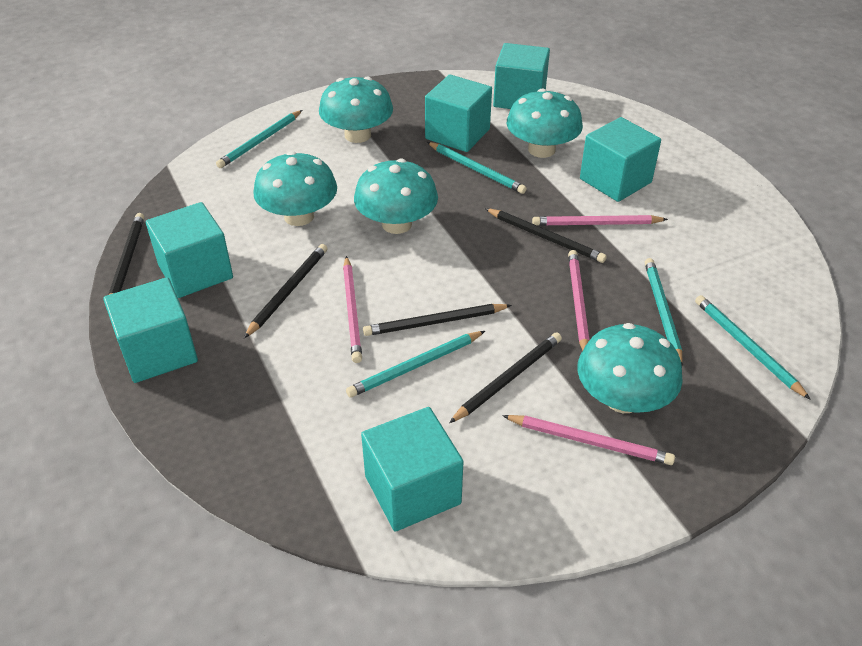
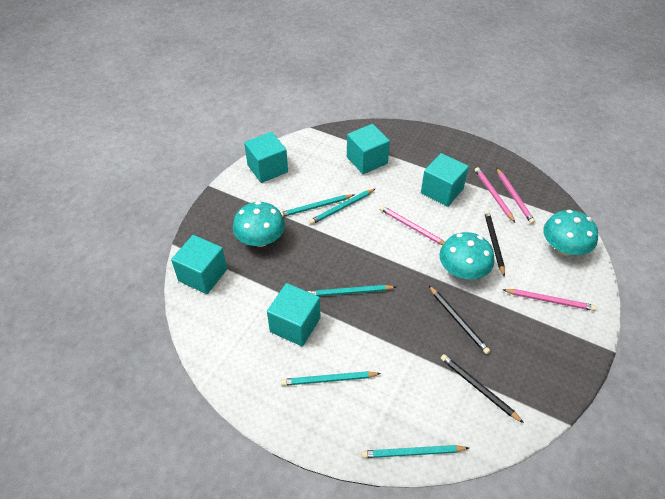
black pencil: [108,213,144,295] [244,244,328,338] [363,304,512,336] [449,332,562,423] [485,208,607,263] = 5 -> [429,286,490,354] [441,354,524,423] [484,210,505,277] = 3
turquoise cube: [103,277,198,383] [146,202,233,298] [361,407,463,532] [425,74,492,152] [493,43,550,109] [580,117,661,202] = 6 -> [171,235,227,294] [244,132,288,183] [267,283,321,346] [347,124,390,174] [421,153,469,207] = 5
turquoise mushroom: [253,151,337,226] [319,76,393,143] [354,159,438,234] [507,89,583,158] [577,323,683,413] = 5 -> [233,201,285,247] [439,232,495,279] [543,210,598,255] = 3

